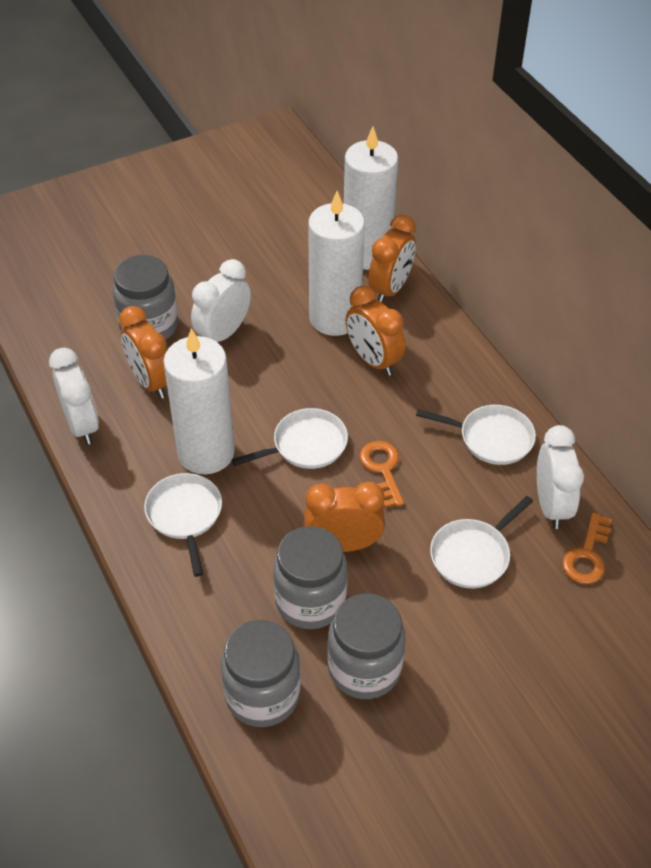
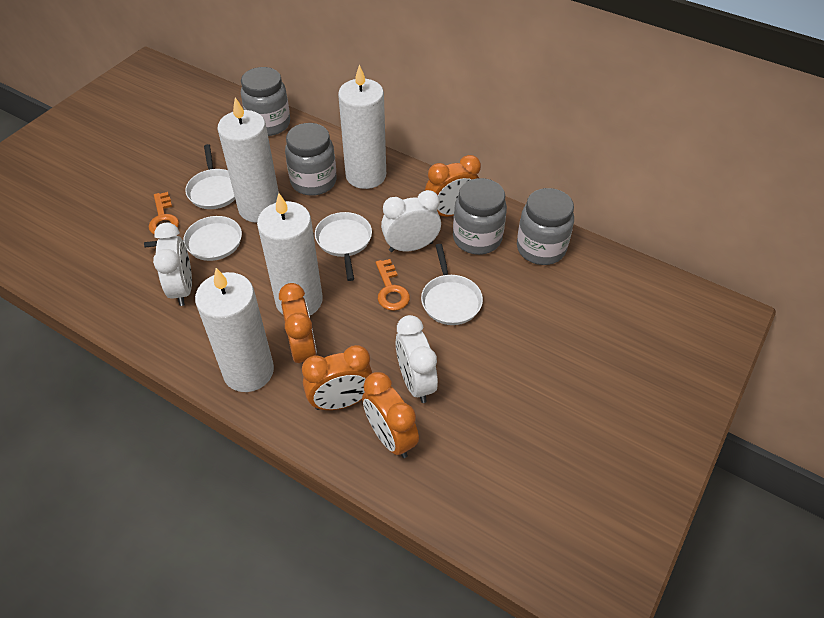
white candle: [163,328,235,474] [308,191,365,336] [344,126,398,270] = 3 -> [195,268,274,392] [217,97,279,223] [257,193,323,316] [338,64,386,189] = 4

